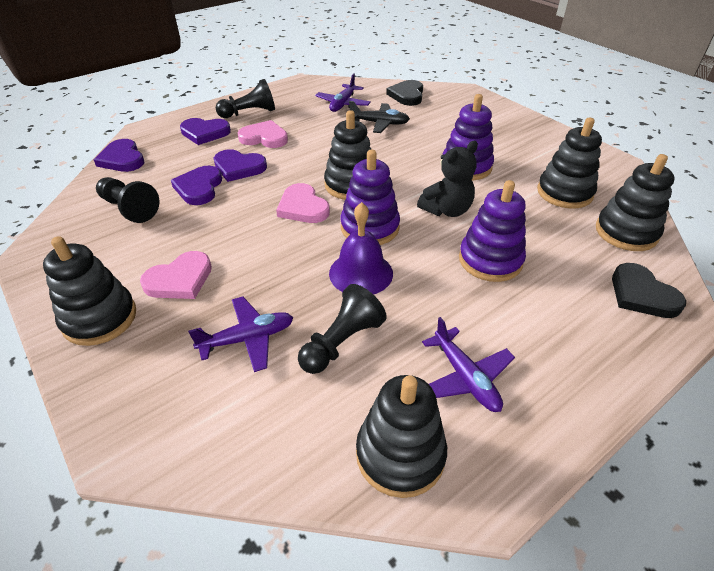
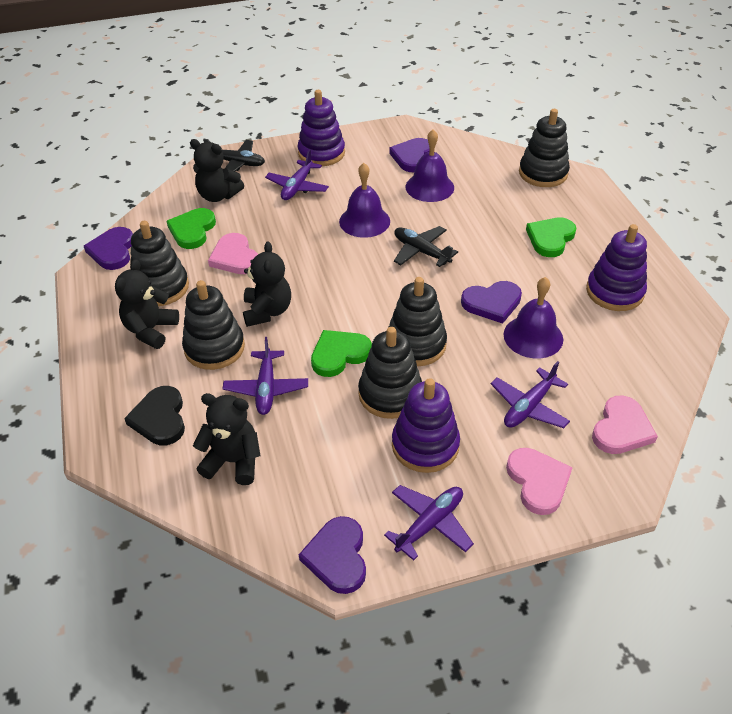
black heart: [386,80,423,106] [612,263,686,318] = 2 -> [124,386,185,445] = 1
black pawn: [96,177,160,223] [216,79,275,118] [298,284,387,374] = 3 -> none = 0
black plane: [349,101,410,133] = 1 -> [203,139,265,171] [394,226,458,267] = 2
black teddy bear: [417,141,478,217] = 1 -> [115,259,179,349] [190,139,244,202] [193,393,260,485] [243,241,291,327] = 4
green heart: none = 0 -> [166,208,216,249] [311,330,372,377] [526,217,576,257] = 3
purple bell: [329,202,393,295] = 1 -> [339,163,390,238] [406,129,454,202] [504,277,563,359] = 3
purple plane: [188,296,293,372] [315,73,371,112] [422,317,515,412] = 3 -> [223,337,308,415] [265,149,329,200] [384,485,474,561] [491,361,570,428] = 4

